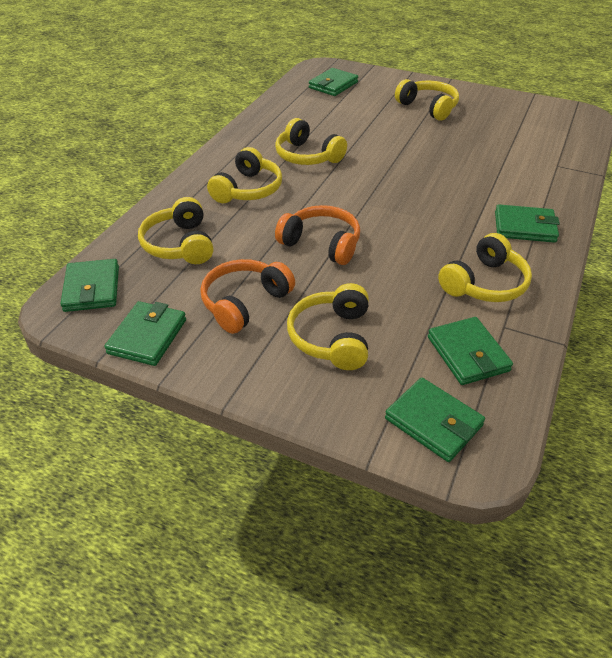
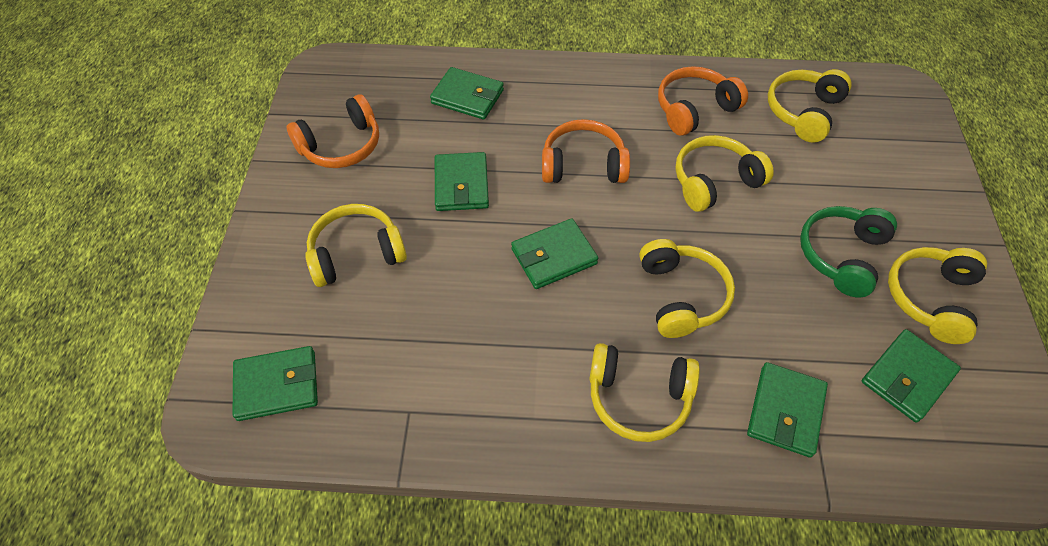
green headphones: none = 0 -> [800,206,897,298] = 1
orange headphones: [200,259,295,334] [275,205,360,265] = 2 -> [286,94,379,168] [542,119,630,183] [658,66,748,136] = 3

